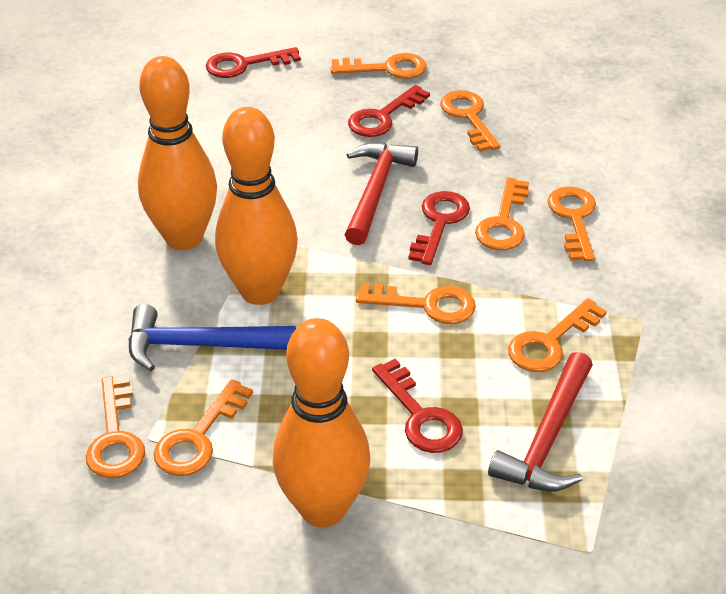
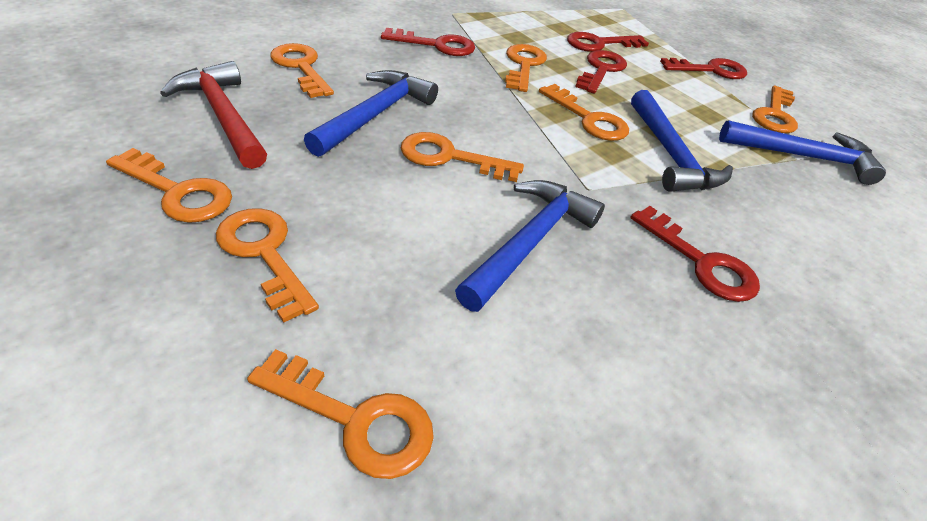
blue hammer: [129,304,296,371] = 1 -> [304,70,438,157] [455,180,605,312] [631,90,733,192] [719,120,886,185] = 4
orange bowling pin: [138,56,217,250] [215,107,298,305] [272,318,370,527] = 3 -> none = 0
red hammer: [345,142,418,245] [488,352,593,492] = 2 -> [160,61,267,169] = 1
red key: [206,47,301,78] [348,85,430,137] [372,359,463,453] [408,191,470,265] = 4 -> [381,28,475,56] [567,32,649,52] [575,50,627,94] [631,206,760,302] [660,58,747,79] = 5

